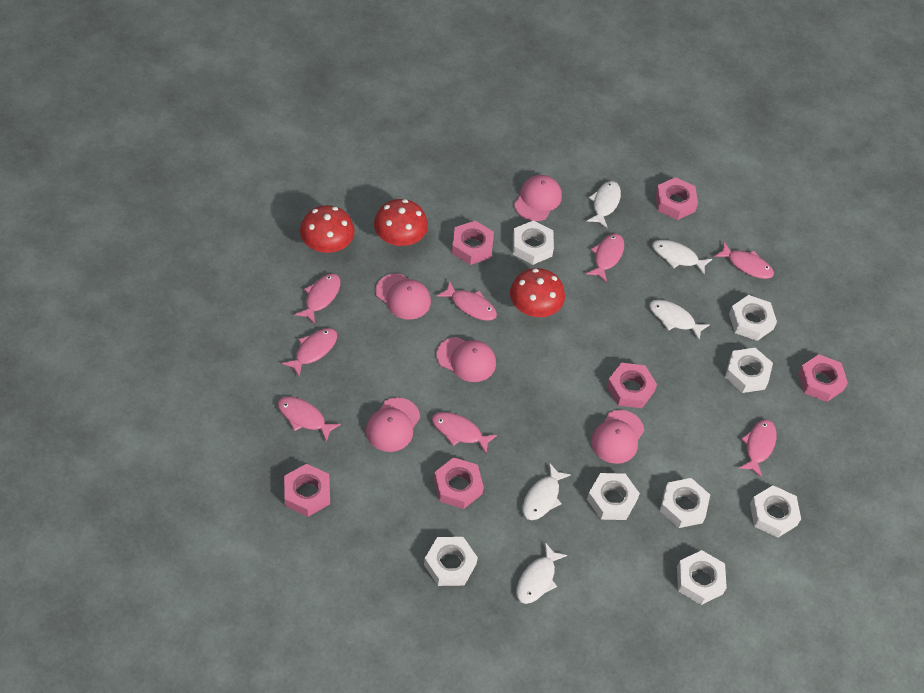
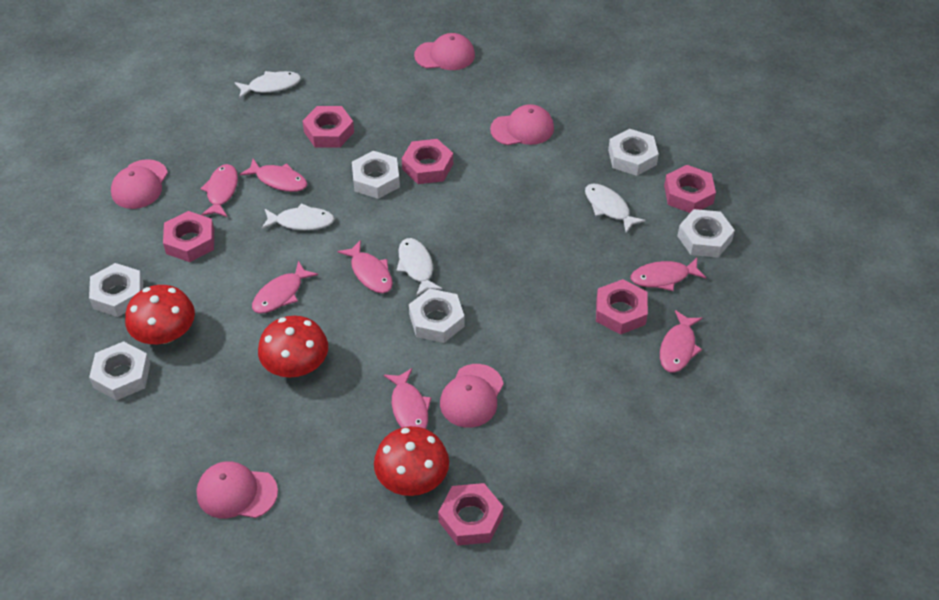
pink fish: [278,397,341,442] [282,328,337,377] [294,273,340,324] [432,412,497,454] [437,280,497,321] [586,234,624,282] [714,242,774,279] [739,420,777,477] = 8 -> [200,164,238,217] [239,159,307,192] [252,261,318,314] [338,240,393,293] [384,368,432,429] [631,258,706,291] [660,310,702,373] = 7
white fish: [516,542,567,604] [522,463,571,520] [587,181,621,228] [649,300,710,340] [652,240,712,276] = 5 -> [235,71,301,99] [261,203,335,231] [396,238,443,297] [585,184,646,233] = 4
white nut: [424,537,478,586] [513,220,554,265] [587,473,640,520] [660,478,710,528] [677,550,727,605] [725,348,773,393] [729,295,777,341] [750,485,801,538] = 8 -> [89,263,143,317] [89,341,150,400] [352,151,400,199] [409,288,465,343] [608,129,659,176] [677,209,735,258] = 6

